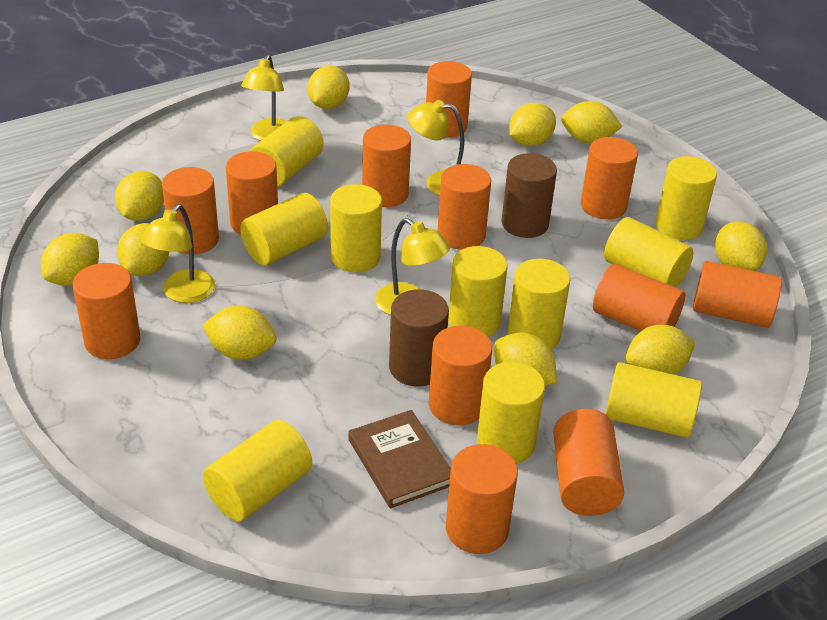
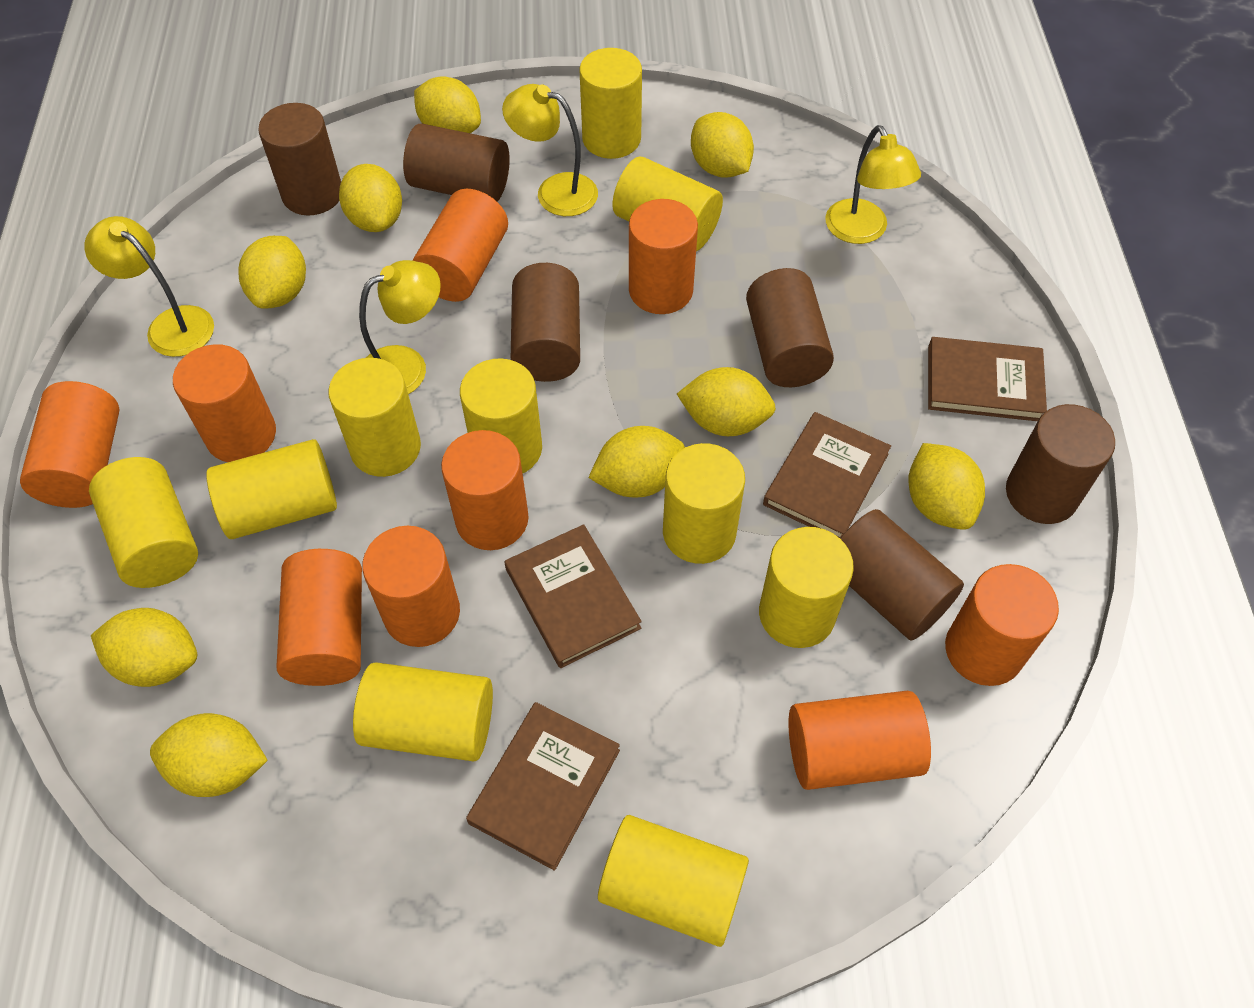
brown book: [348,410,451,508] = 1 -> [466,702,620,870] [504,524,642,668] [763,412,891,538] [928,337,1047,421] = 4
brown cylinder: [389,290,449,386] [502,153,557,238] = 2 -> [258,103,341,215] [403,124,510,202] [511,263,580,382] [746,268,834,387] [840,509,964,641] [1006,404,1115,524] = 6
orange cylinder: [73,263,140,359] [162,167,219,254] [226,151,278,235] [362,125,411,207] [426,61,472,138] [429,326,492,426] [438,164,491,250] [446,444,518,554] [553,409,624,516] [581,137,638,220] [593,264,685,331] [693,261,782,328] = 12 -> [20,381,120,508] [173,344,276,462] [276,549,362,686] [362,526,460,647] [412,189,508,302] [441,430,529,550] [629,199,698,314] [788,691,931,790] [945,564,1059,686] = 9
yellow lemon: [41,233,99,286] [115,171,164,221] [117,223,170,276] [202,306,277,360] [307,66,350,109] [494,333,557,386] [509,103,556,146] [561,101,622,144] [626,325,695,375] [715,222,767,271] = 10 -> [91,608,197,687] [150,713,268,797] [239,236,306,308] [339,164,402,232] [414,76,481,133] [589,426,685,497] [677,367,776,436] [691,112,754,178] [908,443,985,530] = 9

